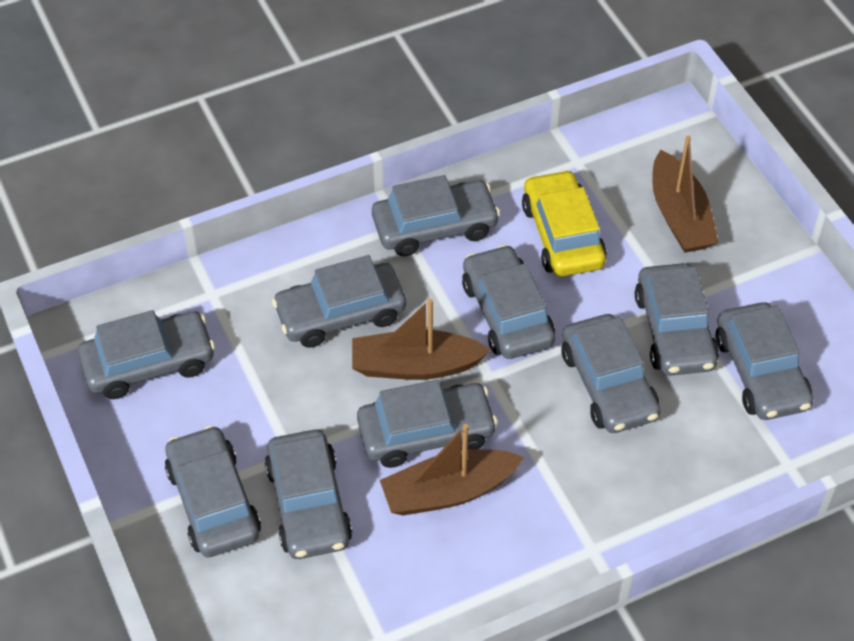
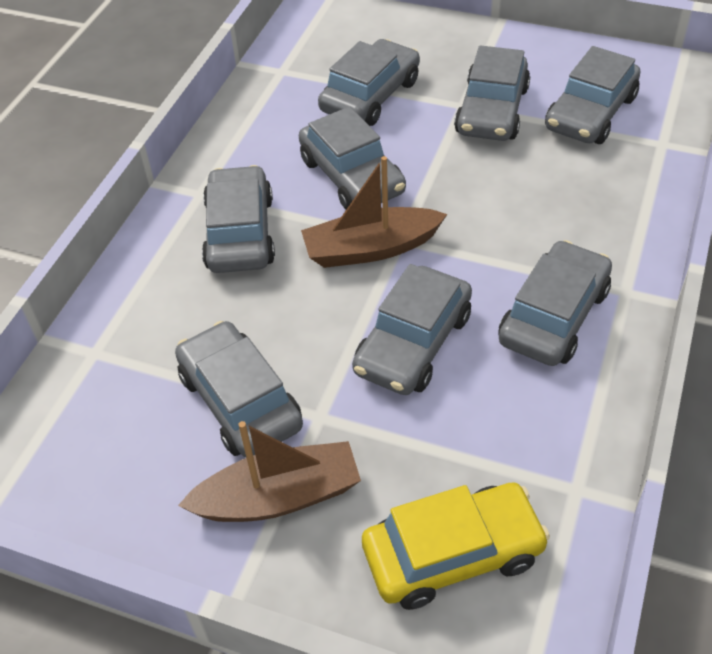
brown boat: [352,299,491,380] [380,424,524,516] [652,135,719,253] = 3 -> [178,421,361,522] [301,156,447,268] = 2
grey car: [78,310,215,399] [165,425,261,557] [265,429,352,559] [272,255,406,348] [357,380,498,468] [372,175,500,257] [462,245,555,359] [561,314,661,433] [635,263,719,376] [716,302,813,420] = 10 -> [175,321,303,458] [202,165,275,273] [299,106,406,210] [318,39,420,126] [352,264,472,395] [454,45,530,141] [498,240,612,366] [545,46,640,144] = 8

